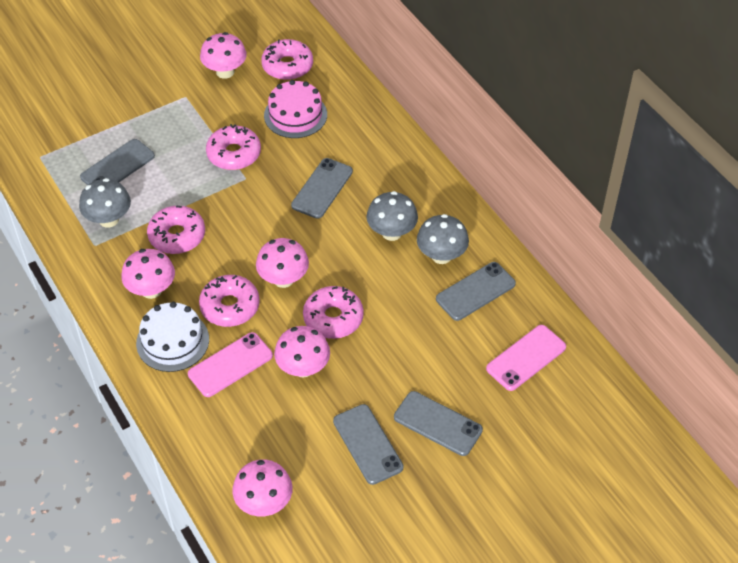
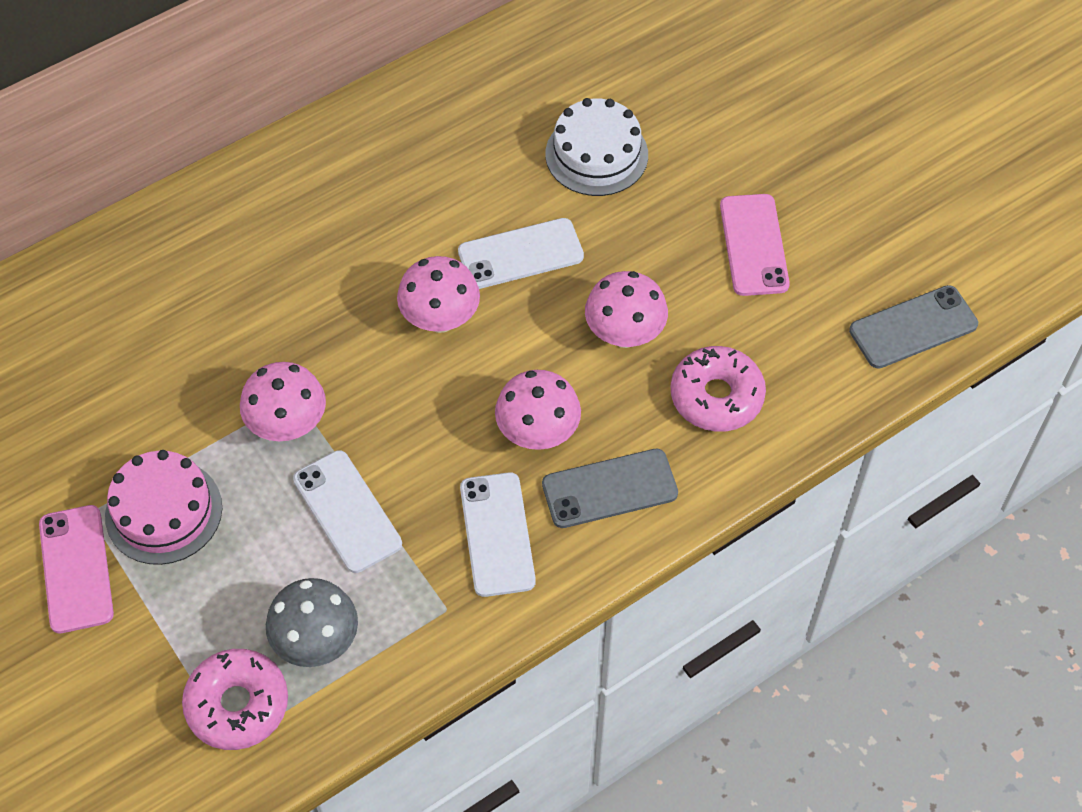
grey mushroom: [79,178,131,228] [366,191,418,241] [417,214,469,264] = 3 -> [266,578,358,667] = 1
grey phone: [80,139,155,185] [291,158,353,219] [333,404,404,485] [394,391,483,456] [436,262,516,321] = 5 -> [542,449,678,528] [849,285,978,369] = 2
pink donut: [147,206,205,254] [199,275,260,327] [206,124,261,170] [261,39,313,80] [303,286,364,339] = 5 -> [182,649,288,750] [671,346,766,432] = 2
pink mushroom: [121,249,175,299] [200,32,247,79] [232,459,293,517] [256,238,309,288] [274,326,330,378] = 5 -> [240,362,326,441] [397,256,480,333] [495,370,581,450] [585,271,668,348] = 4
white phone: none = 0 -> [293,450,402,573] [458,218,584,289] [460,472,536,597] = 3

